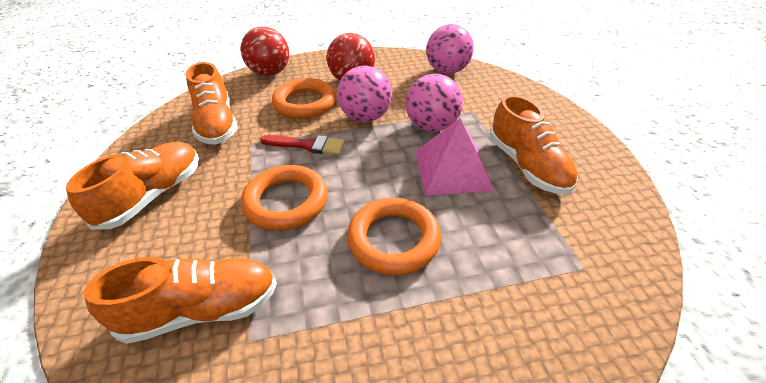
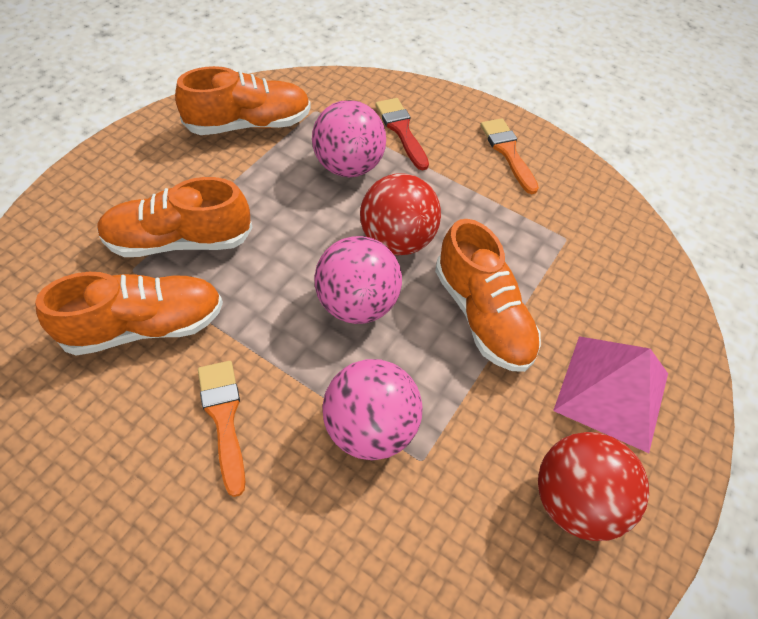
orange brush: none = 0 -> [198,361,245,497] [480,118,539,194] = 2
orange ring: [241,165,328,231] [272,78,336,119] [347,198,441,275] = 3 -> none = 0

